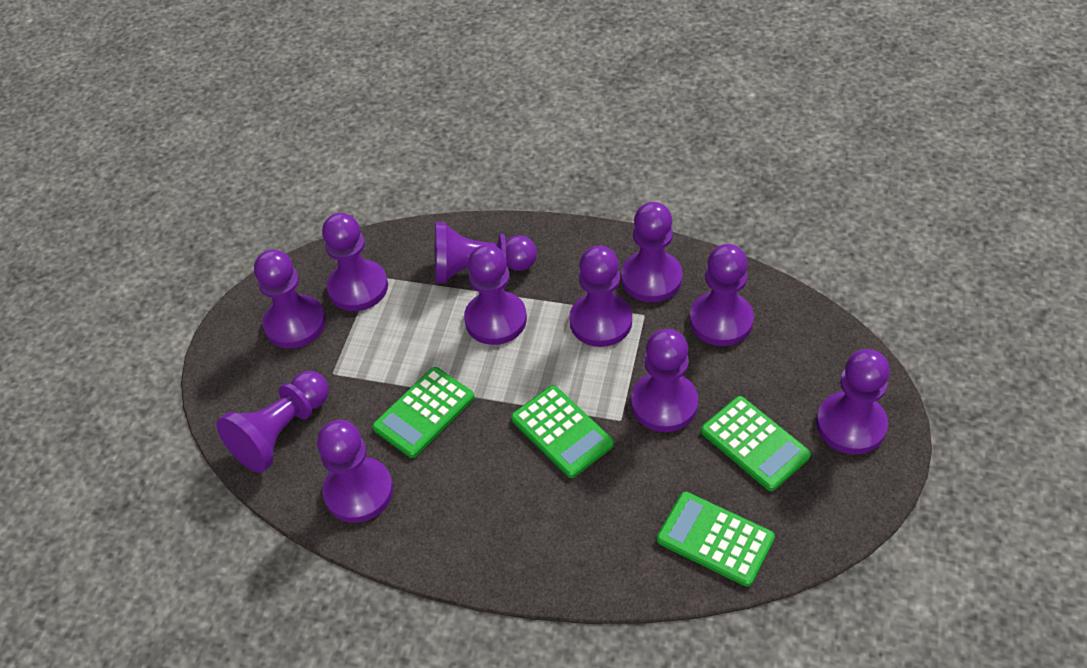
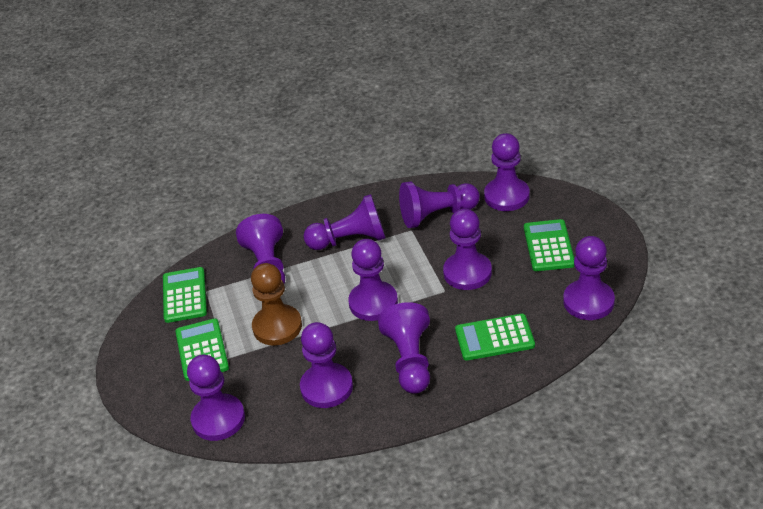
brown pawn: none = 0 -> [251,263,302,345] = 1
purple pawn: [216,371,329,473] [254,250,326,349] [317,420,393,523] [322,213,388,311] [435,222,537,283] [464,244,527,345] [569,245,632,347] [621,202,683,302] [631,329,698,432] [690,244,754,346] [816,349,890,454] = 11 -> [187,355,245,441] [236,214,285,284] [300,322,353,408] [304,194,385,250] [348,239,398,321] [378,302,430,393] [399,181,480,228] [443,209,492,290] [484,133,530,211] [563,236,615,320] = 10

